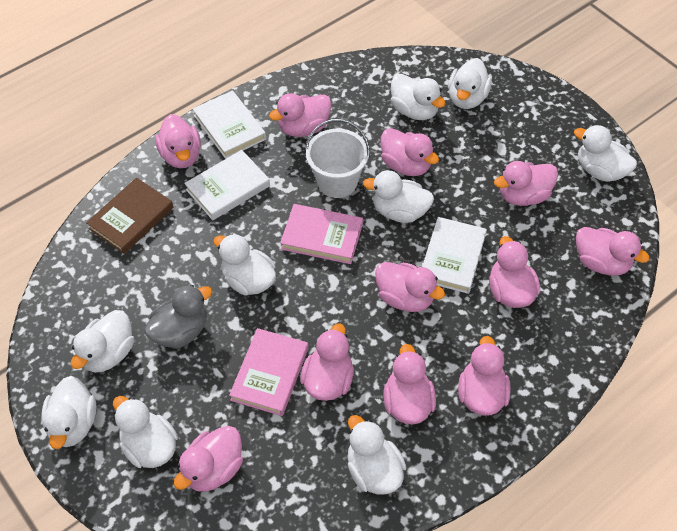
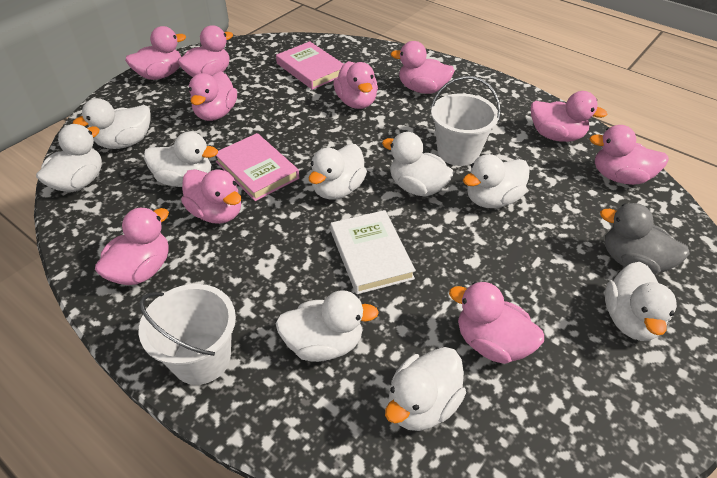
brown book: [86,178,173,254] = 1 -> none = 0
pink duck: [155,114,201,168] [174,426,243,492] [269,93,332,137] [300,323,354,401] [375,262,445,312] [381,128,439,176] [384,344,436,424] [458,336,511,416] [489,236,540,308] [494,161,558,206] [576,227,650,276] = 11 -> [95,207,169,285] [125,26,186,80] [178,25,233,77] [181,169,241,224] [189,71,237,121] [334,61,378,109] [390,41,455,94] [449,282,544,364] [531,91,608,142] [589,125,669,185] = 10
white book: [184,150,270,220] [193,91,266,159] [422,217,487,294] = 3 -> [331,210,416,294] = 1
white bucket: [305,119,370,198] = 1 -> [139,284,236,385] [431,76,501,166] = 2

